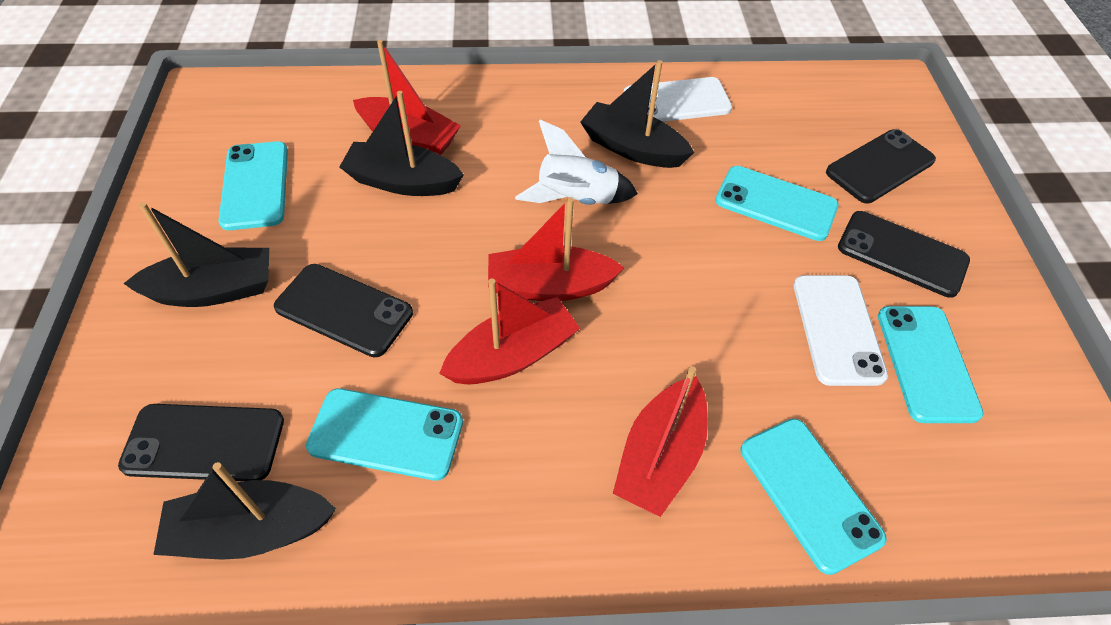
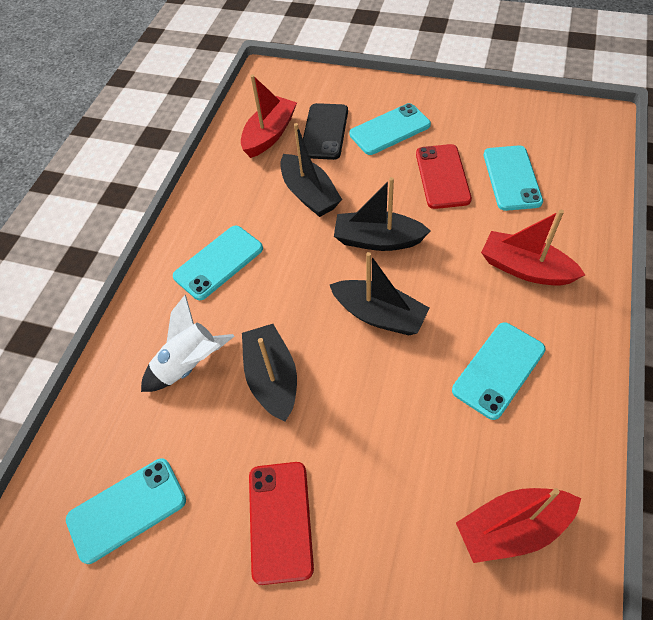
black phone: [118,404,284,481] [274,264,413,357] [826,129,936,203] [838,211,970,298] = 4 -> [303,103,348,160] = 1
red boat: [353,40,461,155] [439,279,580,385] [488,197,625,301] [613,366,708,517] = 4 -> [241,75,297,158] [456,488,581,563] [481,210,585,286] = 3
red phone: none = 0 -> [249,462,314,585] [416,144,472,209] = 2
white phone: [623,77,732,122] [793,275,888,386] = 2 -> none = 0

